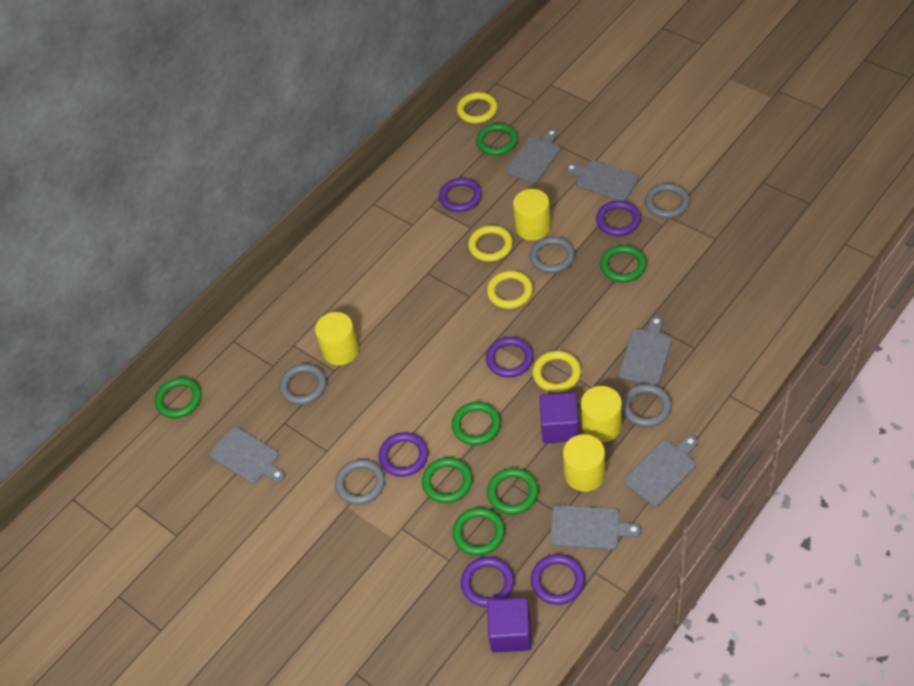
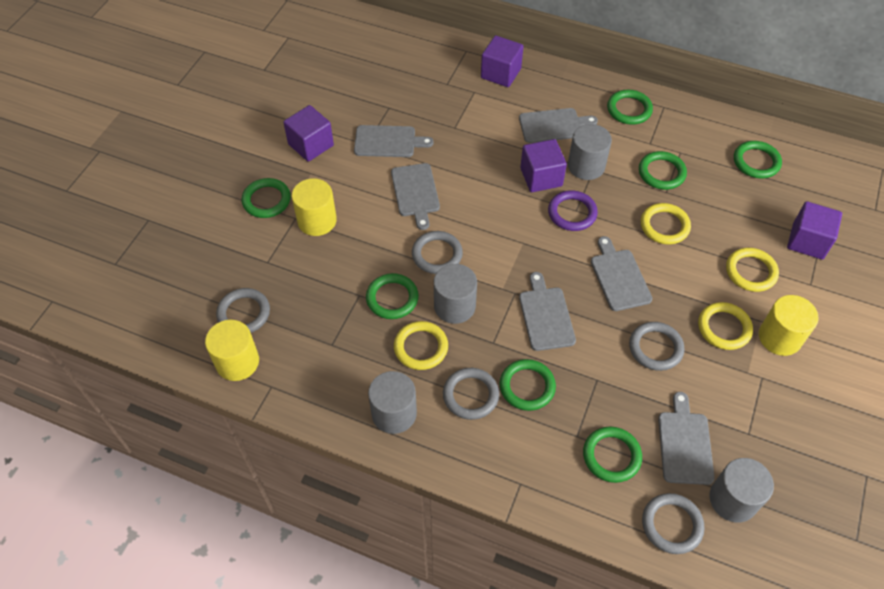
grey cylinder: none = 0 -> [368,371,417,434] [434,264,477,324] [568,124,612,180] [709,458,774,523] = 4
purple cube: [487,598,532,653] [539,392,579,443] = 2 -> [283,105,334,162] [481,35,524,87] [520,139,567,192] [787,201,842,260] = 4
purple ring: [379,432,428,477] [439,178,482,212] [461,557,515,607] [486,337,534,378] [531,554,585,605] [596,200,641,236] = 6 -> [548,190,598,231] = 1
yellow cylinder: [315,312,359,366] [513,189,551,241] [563,434,605,492] [581,386,622,442] = 4 -> [205,320,259,381] [291,178,337,236] [759,295,818,356] = 3

